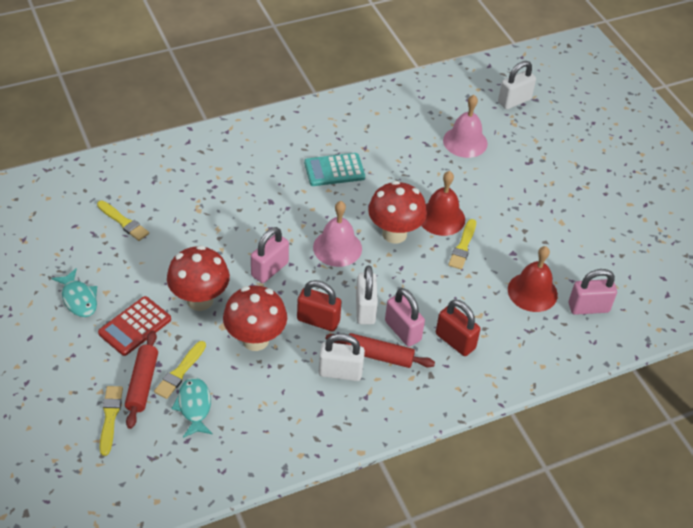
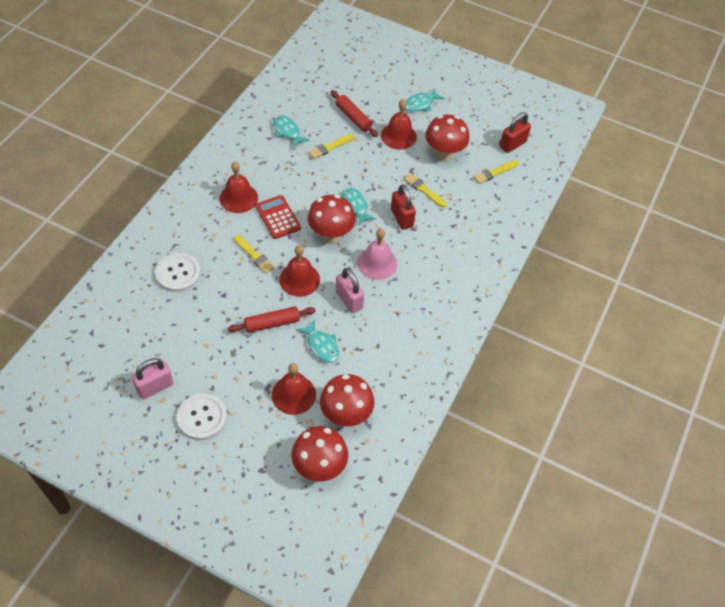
pink bell: [313,201,362,267] [443,95,488,158] = 2 -> [357,229,397,280] = 1
pink padlock: [251,227,289,283] [385,288,425,347] [569,269,617,315] = 3 -> [132,358,173,399] [336,268,364,313] = 2
red bell: [421,171,465,236] [508,246,558,312] = 2 -> [219,162,258,213] [272,363,316,415] [279,245,320,297] [381,99,417,149] = 4
red mushroom: [167,245,230,311] [223,285,287,351] [368,181,427,244] = 3 -> [291,426,348,482] [308,195,355,244] [320,374,374,427] [425,115,469,162] = 4
turquoise calculator: [304,153,365,186] = 1 -> none = 0
turquoise fish: [52,268,97,317] [171,377,213,438] = 2 -> [273,115,309,148] [297,320,339,363] [342,187,376,226] [405,88,445,112] = 4
white button: none = 0 -> [155,253,201,292] [177,393,227,440] = 2
white padlock: [319,333,365,381] [356,265,378,325] [498,61,536,109] = 3 -> none = 0

